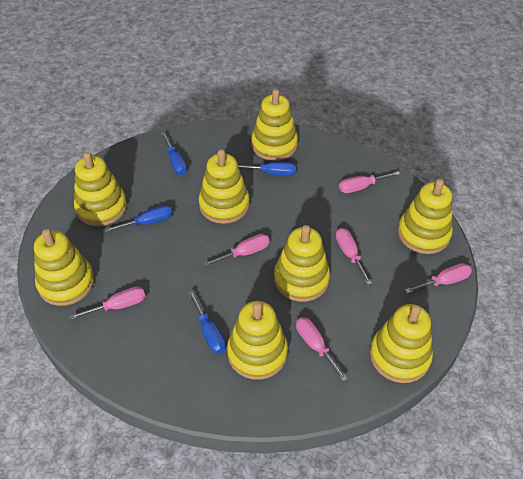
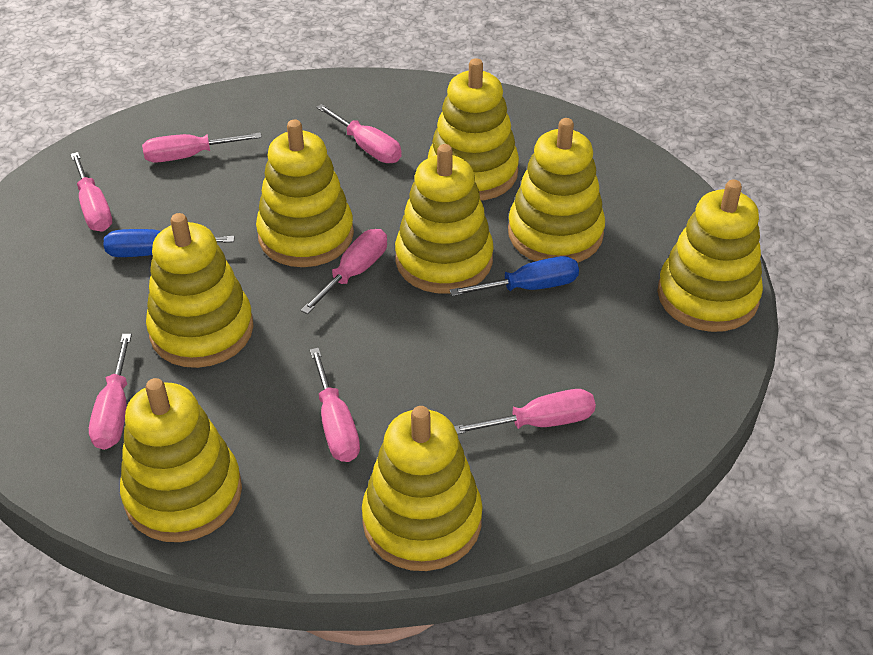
blue screwdriver: [105,205,172,232] [161,132,187,175] [188,291,226,354] [238,162,296,176] = 4 -> [104,229,235,257] [450,256,579,296] = 2
pink screwdriver: [69,286,145,320] [203,234,270,267] [296,317,347,382] [336,228,372,285] [339,171,400,193] [405,263,472,294] = 6 -> [70,152,112,232] [89,334,132,450] [142,132,262,163] [301,229,387,314] [310,348,360,462] [316,104,402,163] [454,389,596,434] = 7

